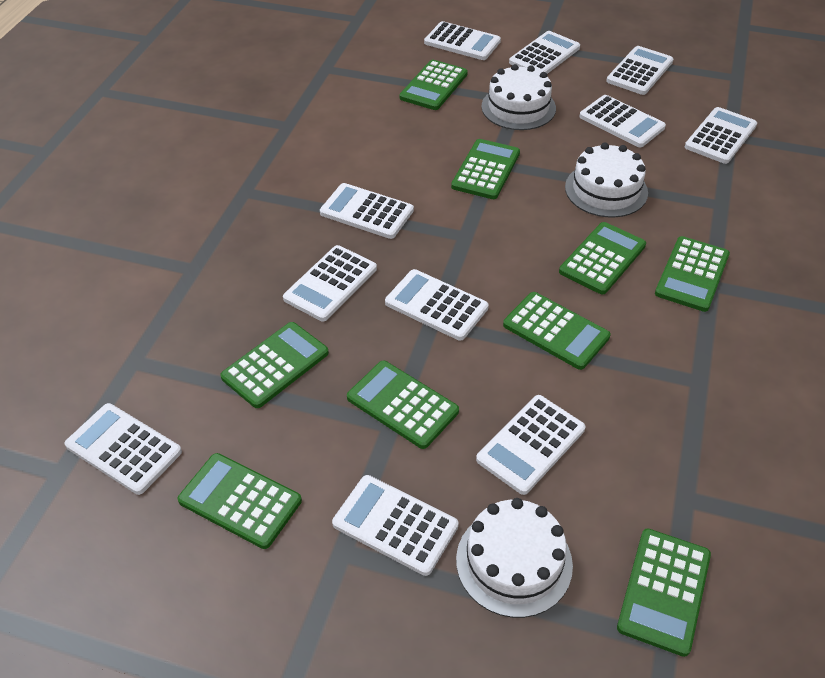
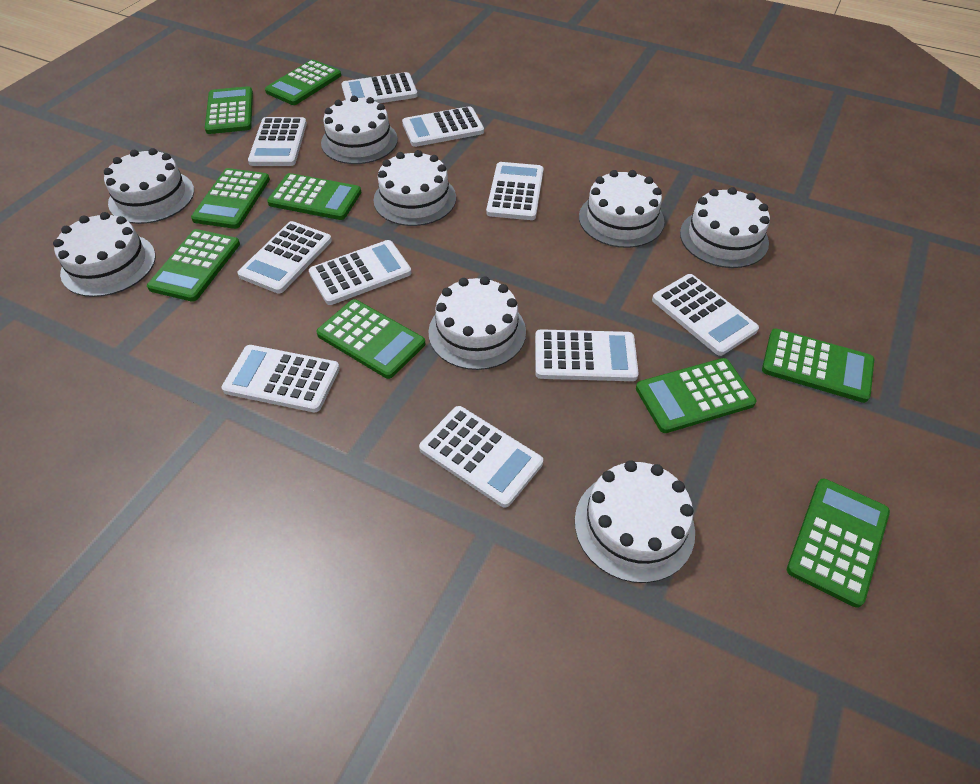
white cake: [456,498,573,618] [481,64,556,130] [565,143,648,218] = 3 -> [53,212,156,297] [104,148,194,224] [321,96,398,164] [373,150,456,226] [428,276,526,370] [575,460,695,583] [579,170,664,248] [680,187,770,268] = 8
white calculator: [65,403,182,495] [283,245,377,321] [320,183,414,239] [332,475,459,576] [385,269,489,341] [424,21,501,60] [476,395,585,495] [509,31,580,74] [579,95,666,147] [606,46,673,95] [685,107,757,164] = 11 -> [221,345,340,412] [237,221,332,294] [248,117,307,166] [309,240,411,305] [341,72,417,103] [402,106,484,147] [419,406,543,508] [486,162,543,220] [535,329,639,381] [652,274,759,356] = 10

